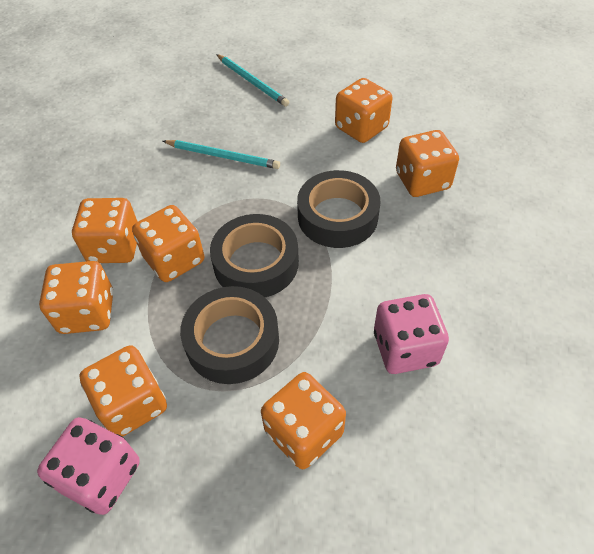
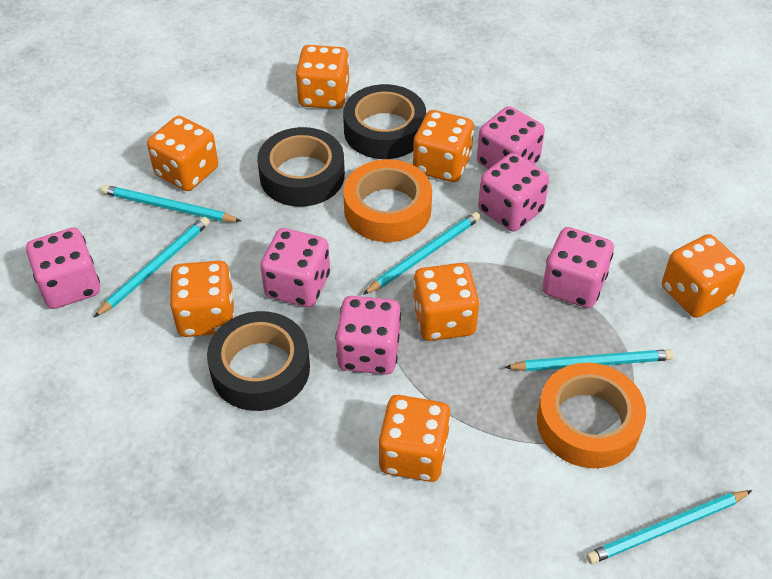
orange tape: none = 0 -> [343,159,432,242] [537,363,646,468] = 2
pink dice: [37,417,140,515] [374,294,449,374] = 2 -> [26,228,100,309] [260,228,330,307] [335,296,401,375] [477,106,545,169] [478,153,549,232] [542,227,614,308] = 6
turquoise pencil: [163,140,280,169] [216,54,289,107] = 2 -> [94,217,210,317] [101,185,241,222] [363,212,481,295] [504,349,674,371] [586,490,752,564] = 5

